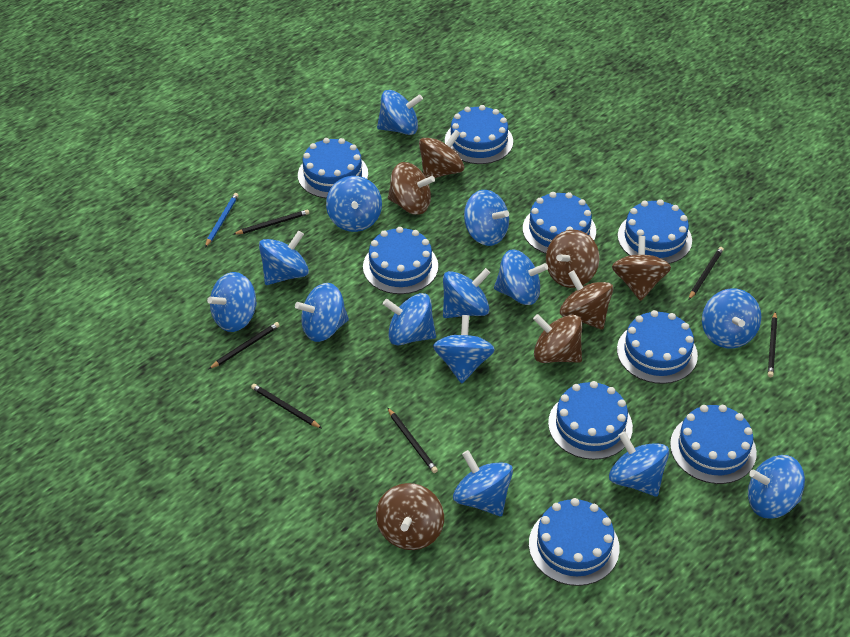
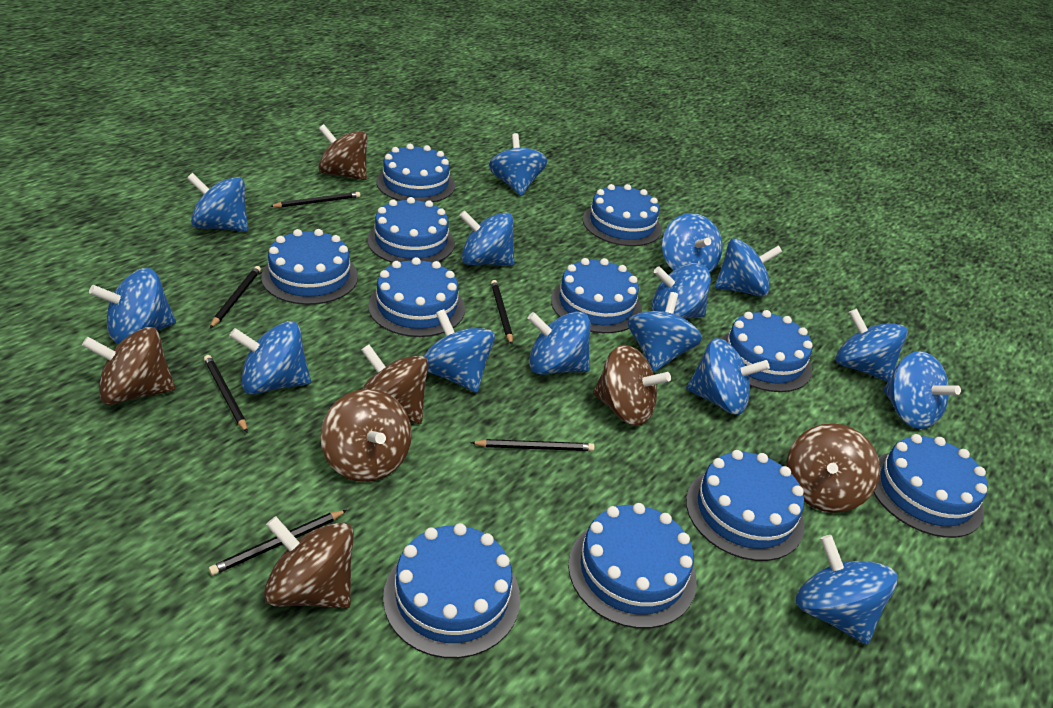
blue cake: [298,138,368,198] [363,227,438,294] [445,105,513,164] [523,192,596,254] [529,498,620,586] [548,381,633,460] [617,310,698,384] [618,199,692,264] [670,405,757,484] = 9 -> [261,229,358,305] [367,197,455,263] [368,257,465,337] [376,144,455,202] [383,523,520,658] [551,258,642,333] [568,503,697,629] [583,184,662,246] [686,450,804,561] [721,310,813,392] [873,434,988,538] = 11
blue pencil: [205,193,239,247] = 1 -> none = 0
blue spinning top: [207,272,257,332] [259,231,309,285] [295,283,349,342] [326,176,382,232] [377,90,423,135] [383,293,436,345] [433,315,495,383] [443,268,490,318] [453,450,513,516] [464,190,509,246] [494,250,548,305] [609,431,669,497] [702,288,761,349] [748,455,805,519] = 14 -> [89,268,176,344] [187,173,248,232] [229,321,311,395] [423,309,495,393] [459,210,515,266] [489,133,547,196] [527,312,590,375] [628,292,702,372] [651,263,711,319] [662,213,723,273] [686,338,770,415] [715,238,782,297] [796,535,898,645] [836,309,908,382] [883,351,961,429] = 15

